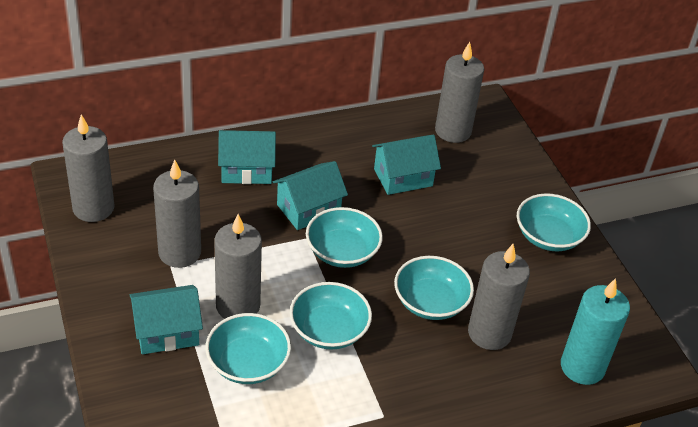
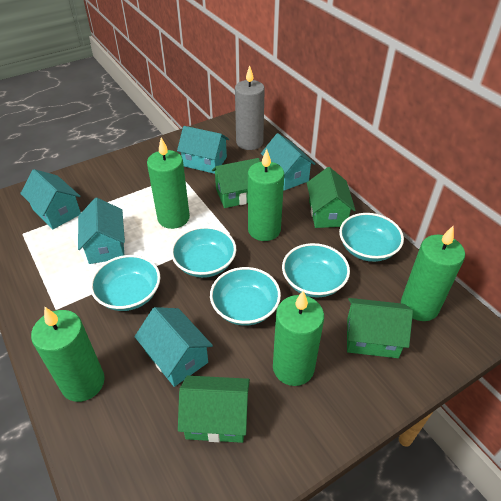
green candle: none = 0 -> [31,307,105,402] [147,137,190,229] [248,149,284,241] [273,291,324,386] [401,226,465,321] = 5
green house: none = 0 -> [178,375,250,443] [212,158,260,208] [307,167,356,228] [347,298,413,358] = 4
grey candle: [62,114,115,222] [153,160,201,268] [214,214,262,319] [435,42,484,143] [468,244,530,350] = 5 -> [235,65,265,150] = 1
turquoise candle: [561,278,630,385] = 1 -> none = 0
turquoise house: [130,285,203,354] [218,130,276,184] [273,161,348,230] [372,134,441,195] = 4 -> [20,169,81,230] [78,198,125,264] [134,307,213,387] [177,126,229,174] [261,133,315,191] = 5

